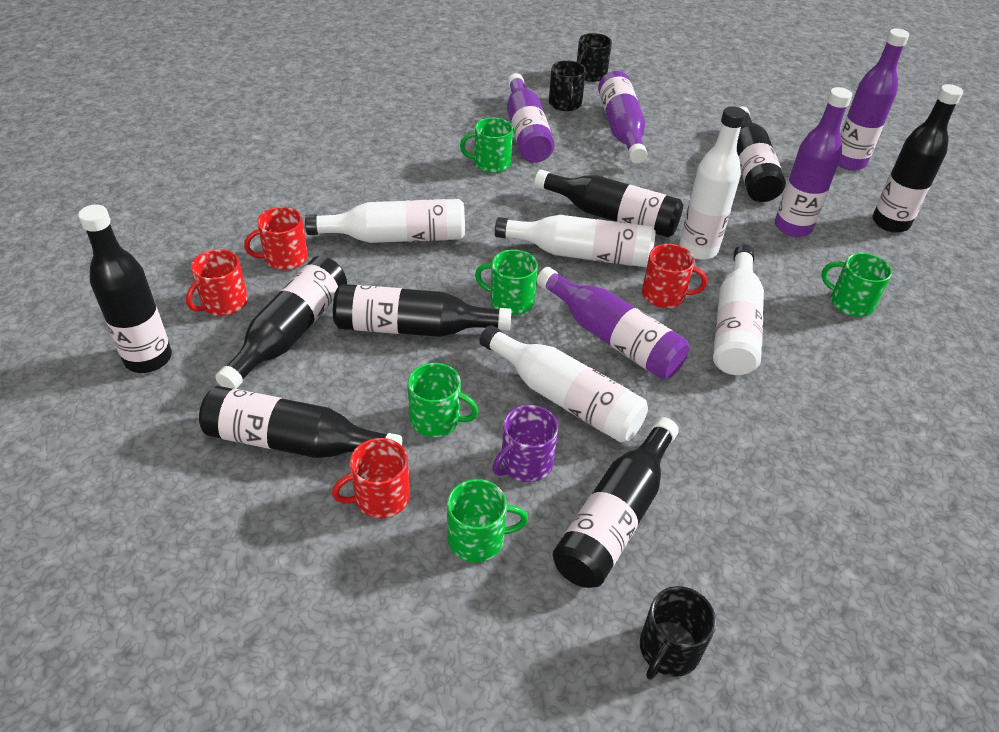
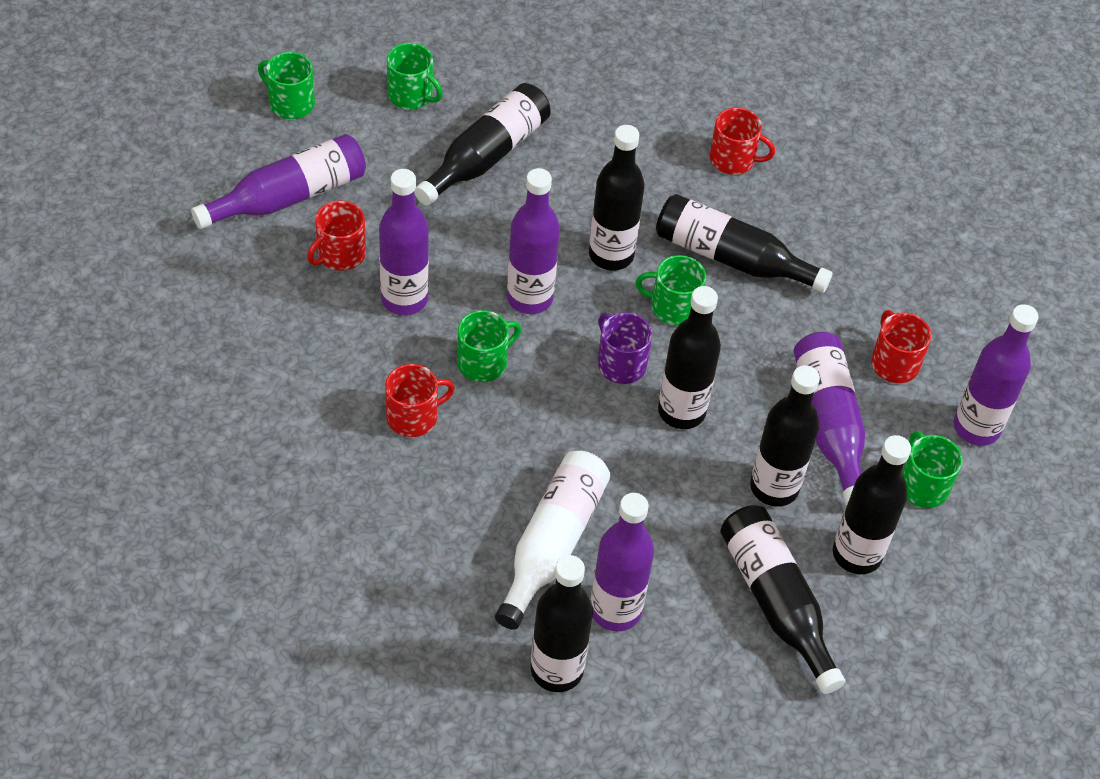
black mug: [549,60,586,111] [577,33,612,82] [640,586,716,680] = 3 -> none = 0
purple bottle: [507,73,554,163] [537,267,689,379] [598,71,647,163] [775,87,852,237] [838,28,909,170] = 5 -> [191,134,366,229] [379,169,429,315] [507,168,560,314] [591,493,654,631] [794,332,865,506] [954,304,1038,446] = 6
white bottle: [305,199,465,243] [479,325,648,443] [495,215,655,267] [679,106,746,260] [713,245,764,375] = 5 -> [495,451,611,630] = 1

